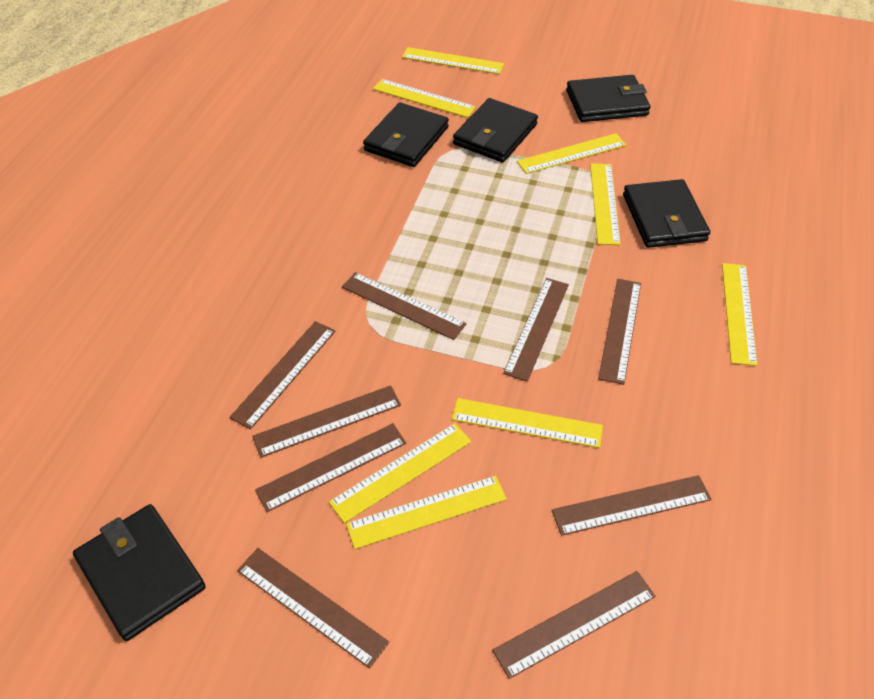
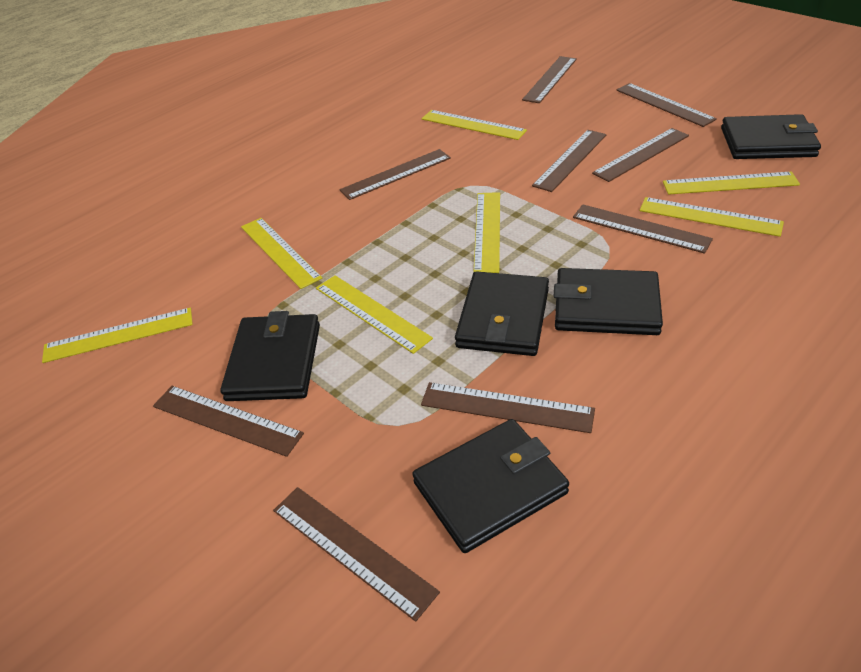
yellow ruler: [329,423,471,523] [346,476,507,549] [373,79,476,118] [402,47,504,74] [452,398,603,448] [517,133,626,174] [590,163,621,245] [722,263,757,366] = 8 -> [42,308,193,363] [241,218,322,289] [316,275,433,354] [422,110,527,140] [473,192,500,273] [640,197,784,237] [663,172,800,195] = 7

